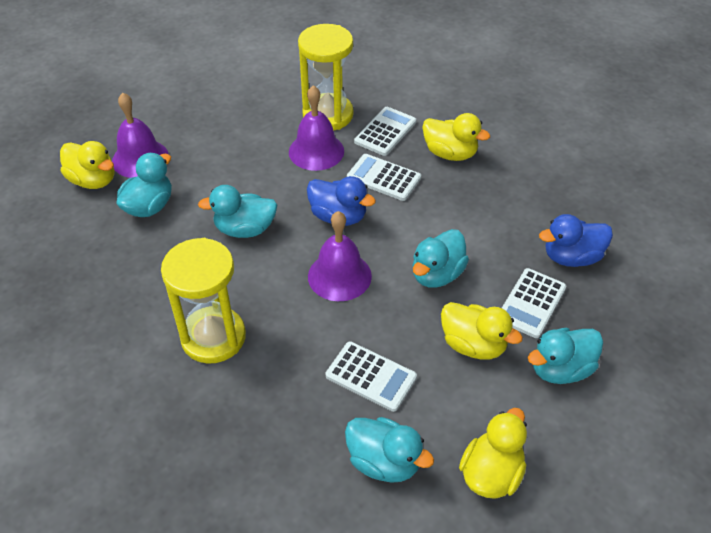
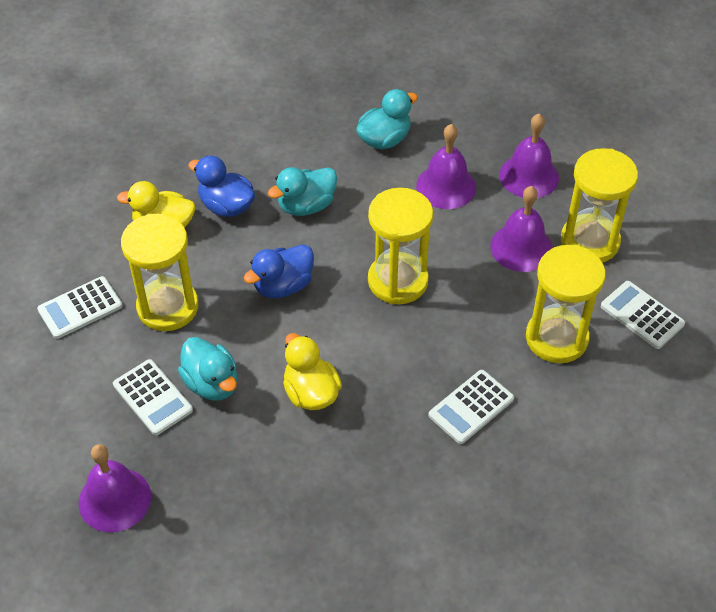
purple bell: [112,93,168,178] [289,85,344,171] [308,211,372,301] = 3 -> [79,444,151,533] [416,124,476,209] [490,186,553,272] [499,113,559,198] = 4
turquoise duck: [116,153,172,217] [198,185,277,238] [345,417,434,483] [413,229,469,288] [528,328,603,384] = 5 -> [178,337,238,401] [268,167,337,216] [356,89,418,149] = 3
yellow duck: [60,141,114,189] [422,113,490,161] [441,302,523,360] [459,408,527,499] = 4 -> [117,181,195,227] [283,333,342,410] = 2
yellow hourglass: [161,238,246,363] [298,24,353,131] = 2 -> [121,214,198,331] [368,188,433,304] [526,245,606,363] [561,148,638,263] = 4

